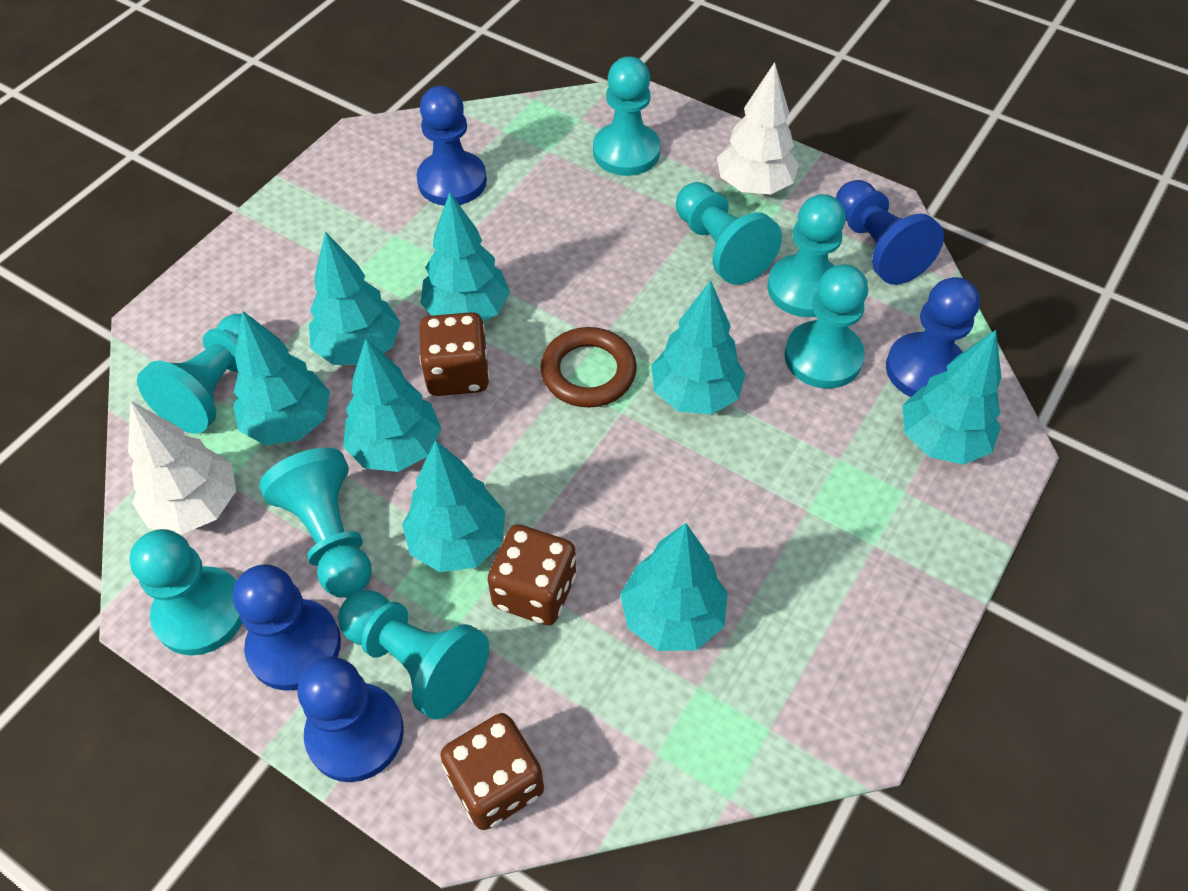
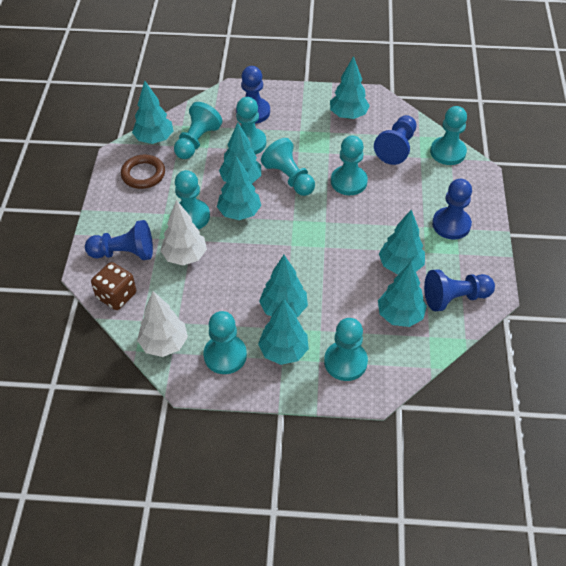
brown dice: [420,312,490,396] [440,713,544,830] [488,524,576,625] = 3 -> [91,262,136,310] = 1

